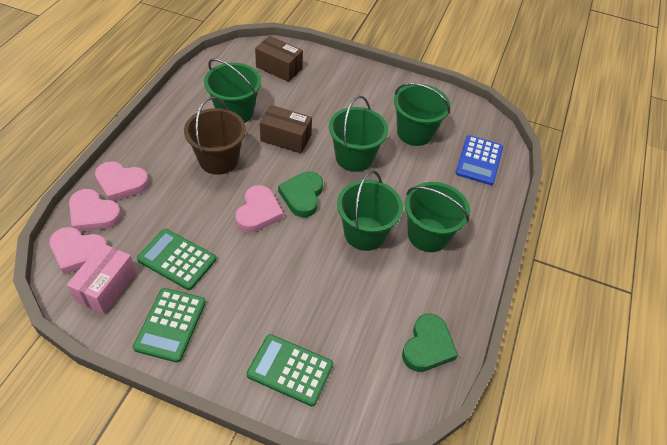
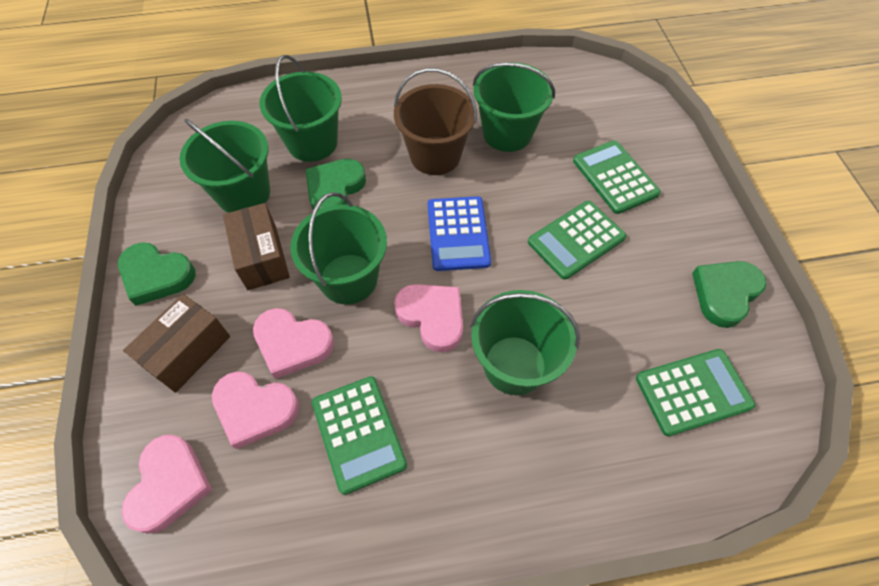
green calculator: [133,288,206,363] [137,229,216,290] [247,334,333,406] = 3 -> [312,376,407,495] [528,201,627,280] [573,140,661,214] [636,349,755,436] = 4
green heart: [278,172,323,217] [402,314,458,372] = 2 -> [118,242,195,306] [305,159,366,210] [692,261,767,328] = 3
pink box: [67,243,136,314] = 1 -> none = 0

